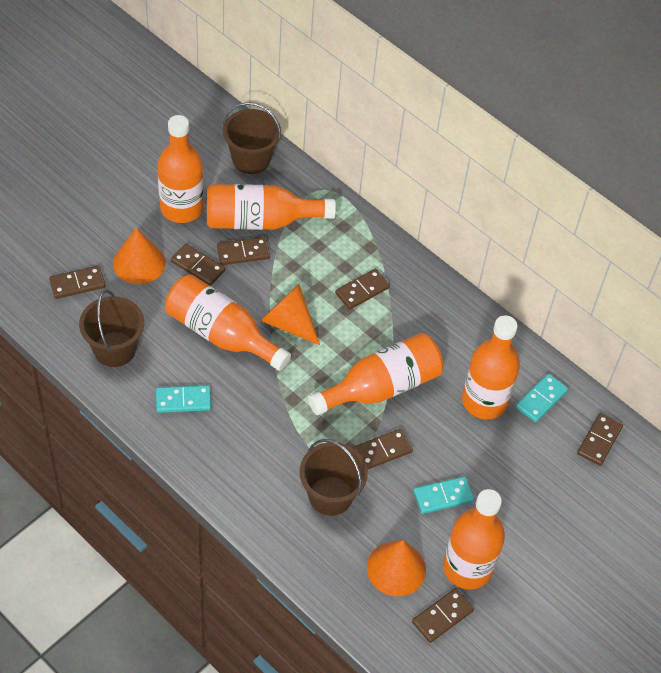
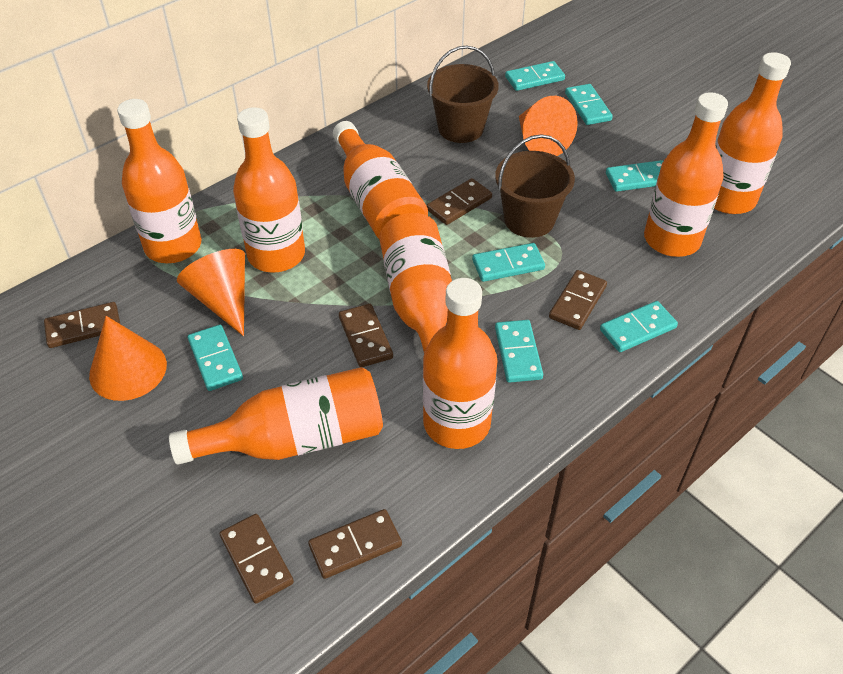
brown bucket: [79,290,144,367] [223,102,281,174] [300,439,368,516] = 3 -> [427,46,499,143] [495,134,575,238] = 2
brown domino: [49,266,105,299] [171,244,225,286] [217,237,270,265] [335,269,390,310] [353,429,413,470] [412,588,474,643] [577,413,623,466] = 7 -> [44,302,120,348] [220,514,294,604] [308,509,402,579] [339,304,393,367] [427,178,492,225] [549,270,607,330] = 6
orange bottle: [157,115,204,223] [165,274,291,371] [207,184,336,230] [308,333,443,415] [443,489,505,589] [462,315,520,419] = 6 -> [117,99,202,263] [169,367,383,465] [233,107,305,273] [333,121,428,239] [379,213,452,352] [423,278,497,449] [644,92,728,257] [714,52,791,214] = 8
turquoise domino: [156,385,211,413] [413,476,474,514] [516,374,568,423] = 3 -> [188,325,243,391] [472,243,545,282] [495,320,543,383] [505,61,565,91] [565,84,613,125] [600,301,678,352] [606,160,663,192] = 7

